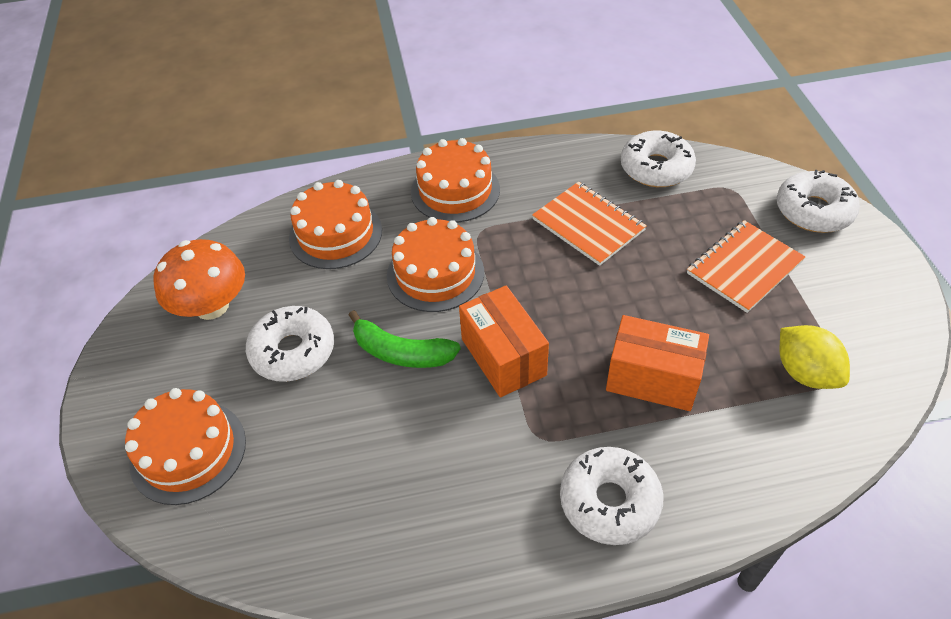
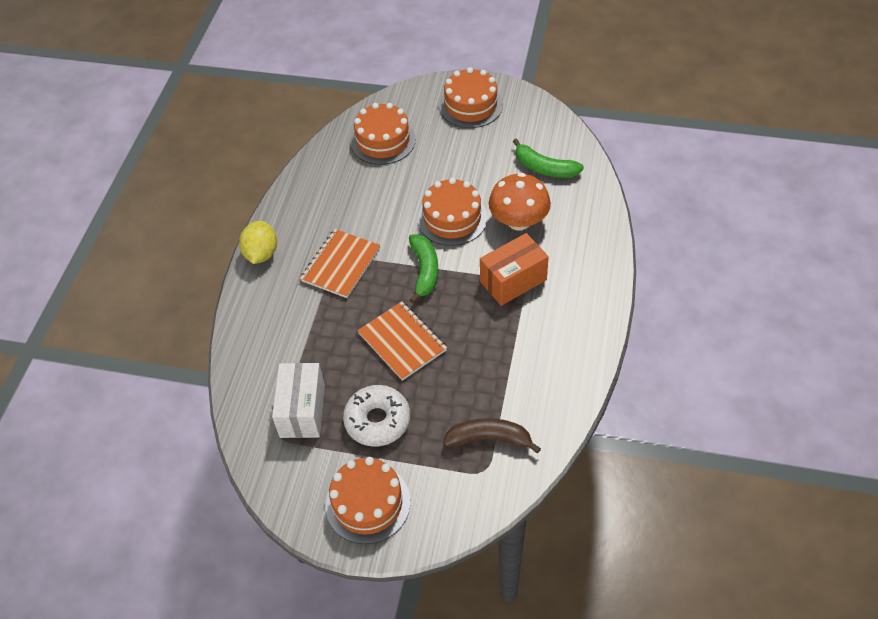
brown banana: none = 0 -> [443,418,541,453] = 1
green banana: [349,310,461,368] = 1 -> [409,234,439,304] [513,138,584,178] = 2
orange box: [459,285,549,397] [606,315,709,411] = 2 -> [480,233,549,306] = 1
white box: none = 0 -> [272,363,325,438] = 1
white donut: [246,306,334,382] [560,447,663,545] [621,131,696,187] [777,170,860,233] = 4 -> [343,385,410,447] = 1

